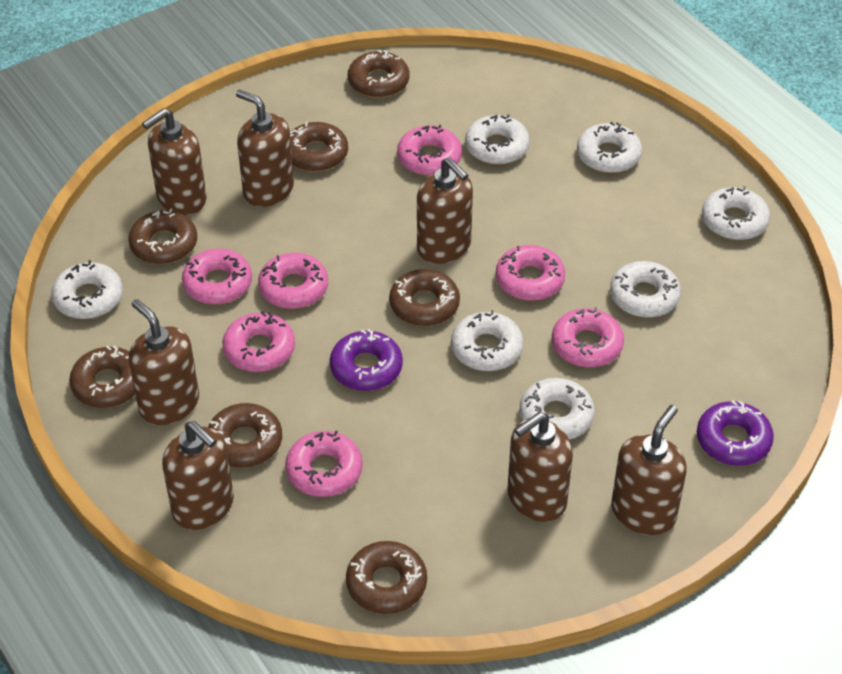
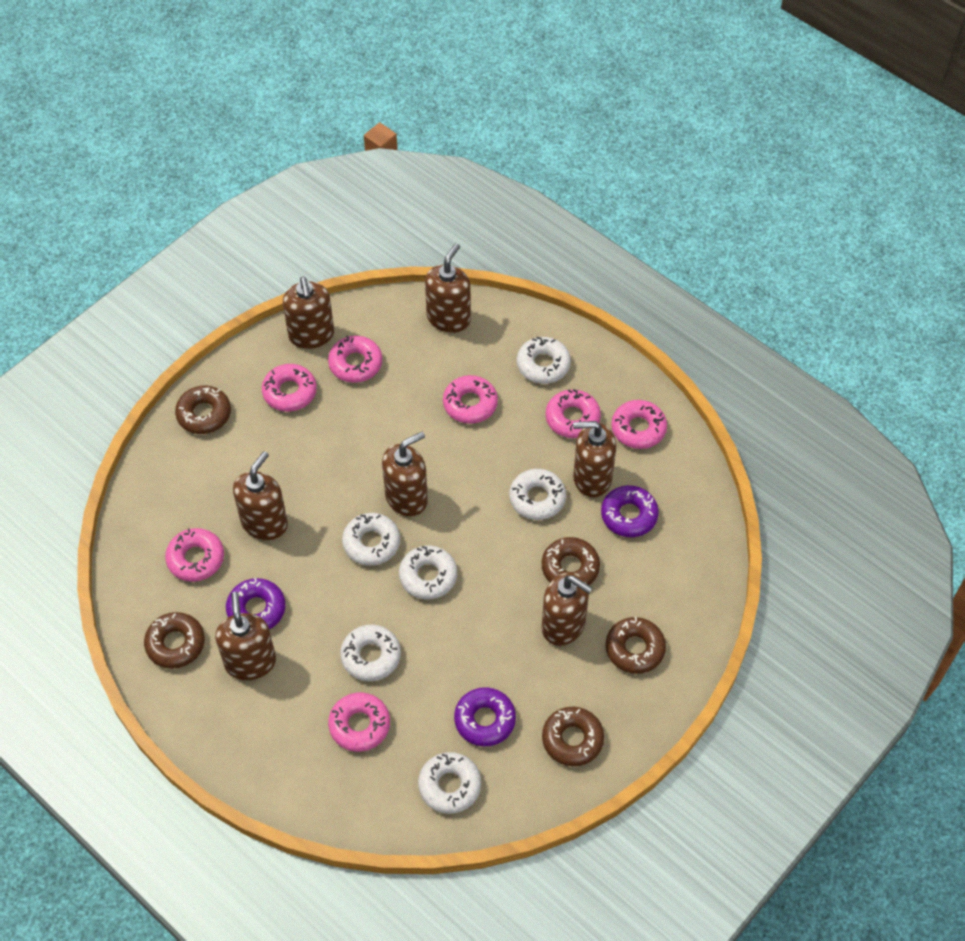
brown donut: [69,345,135,408] [128,209,197,264] [208,403,282,468] [290,122,348,172] [346,541,427,614] [348,50,409,98] [389,269,460,326] = 7 -> [144,612,205,669] [175,385,231,434] [542,537,600,585] [542,707,604,766] [605,617,666,674] = 5
purple donut: [330,329,403,391] [697,400,774,466] = 2 -> [226,578,286,629] [454,687,516,747] [601,485,659,537] = 3
white donut: [51,260,123,319] [451,310,523,371] [465,115,530,165] [519,378,595,440] [577,122,642,173] [610,261,681,318] [702,186,770,240] = 7 -> [340,625,401,681] [342,513,400,566] [399,545,457,599] [418,752,481,814] [509,469,566,520] [517,337,571,384] = 6

